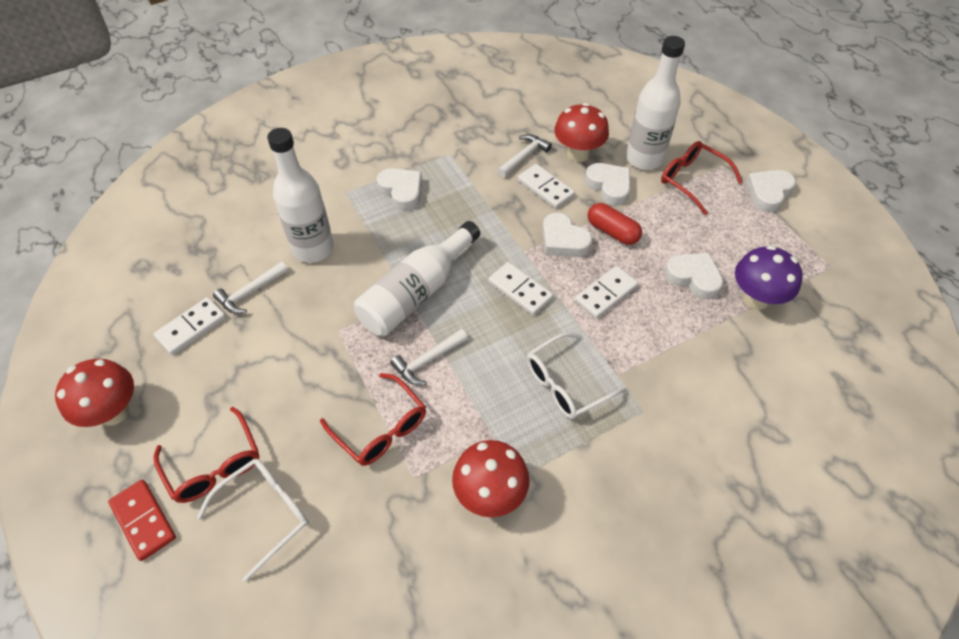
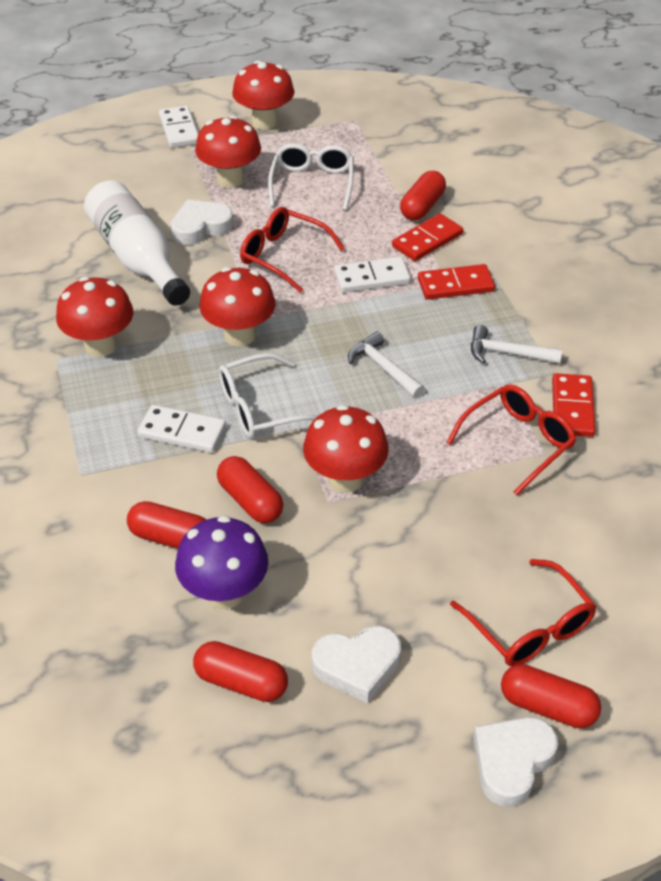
red capsule: [588,203,642,245] = 1 -> [127,501,206,549] [193,641,288,702] [217,456,284,523] [400,171,446,220] [501,664,601,728] = 5
red domino: [108,480,176,561] = 1 -> [392,213,463,261] [418,264,495,300] [552,373,595,437] = 3
red mushroom: [55,359,134,427] [452,440,530,517] [554,103,609,162] = 3 -> [56,277,133,357] [195,115,261,188] [199,267,275,346] [232,61,294,130] [303,405,389,493] = 5
white bottle: [267,128,334,263] [354,221,480,336] [626,36,685,170] = 3 -> [84,180,190,306] = 1
white domino: [154,297,226,355] [488,262,553,315] [518,164,575,209] [575,266,638,319] = 4 -> [137,405,226,453] [159,106,198,148] [334,257,411,293] = 3
white hammer: [213,261,288,314] [390,329,468,385] [497,134,552,177] = 3 -> [348,332,425,398] [471,325,563,364] = 2
white heart: [377,168,422,211] [542,213,592,257] [585,163,630,206] [664,253,723,299] [746,170,796,212] = 5 -> [171,200,234,245] [312,626,401,703] [473,717,558,807] = 3

